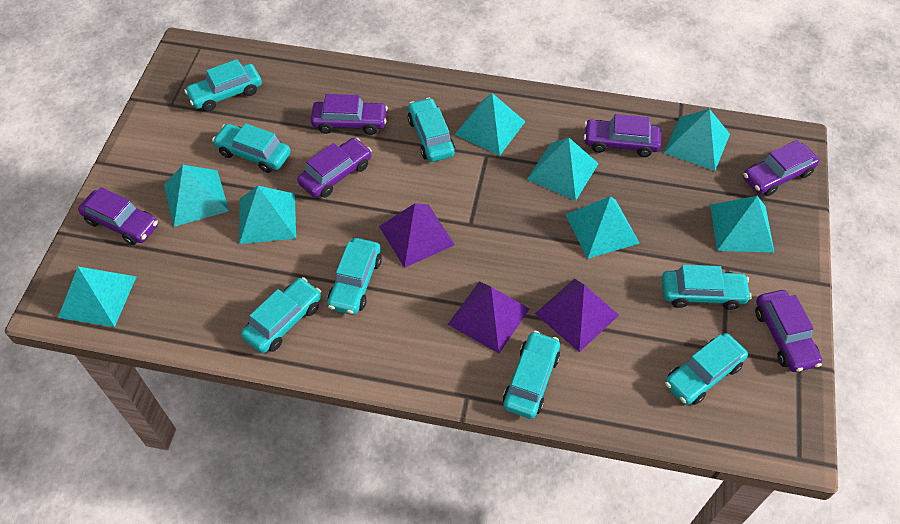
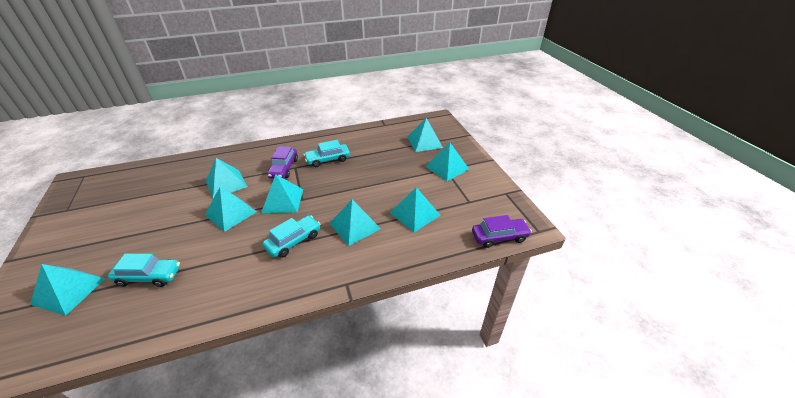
purple car: [78,187,158,245] [297,138,372,198] [311,94,388,135] [584,114,661,157] [743,140,819,196] [755,290,822,372] = 6 -> [267,146,298,179] [472,215,532,248] = 2
purple pyramid: [379,203,455,268] [448,281,530,353] [535,279,619,352] = 3 -> none = 0
turquoise car: [184,59,262,112] [212,123,291,173] [241,277,321,353] [327,238,382,315] [408,98,455,162] [503,331,560,419] [662,265,752,310] [665,333,748,405] = 8 -> [108,254,180,287] [262,215,320,258] [303,140,350,167] = 3

